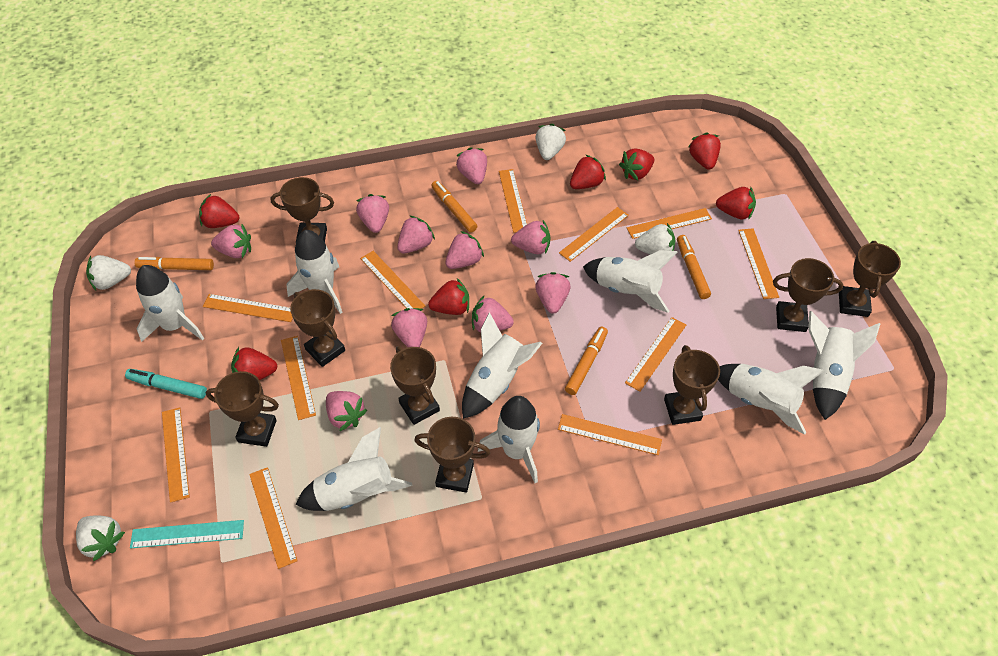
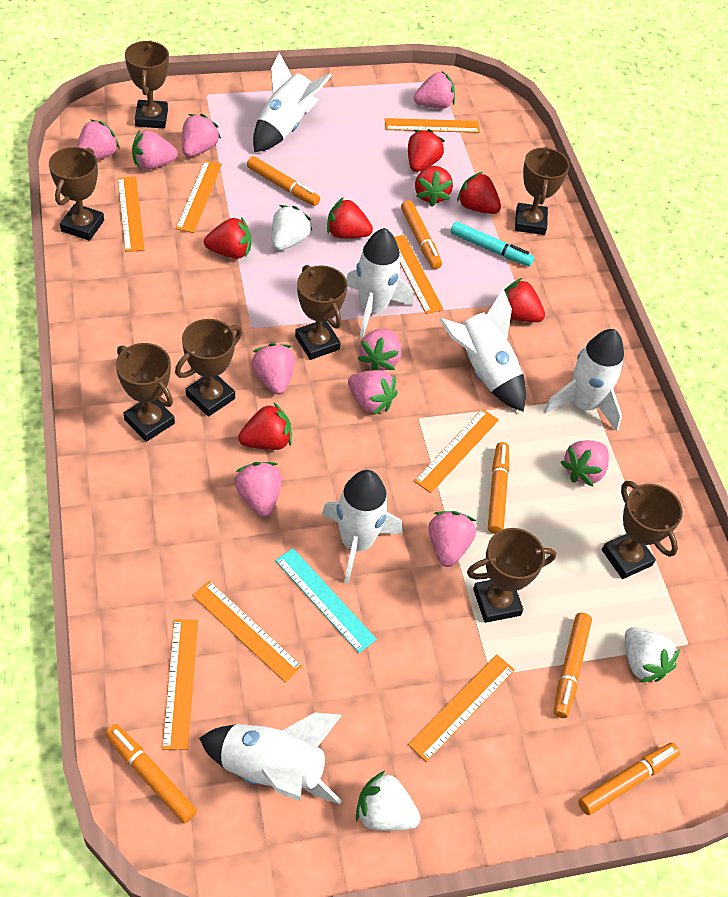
orange marker: [135,257,214,270] [431,181,477,233] [565,327,608,395] [677,235,711,299] = 4 -> [105,724,197,823] [247,156,320,206] [401,200,442,269] [488,442,509,534] [554,613,592,718] [578,743,680,815] = 6
orange ruler: [162,407,190,503] [203,294,293,322] [249,467,298,569] [281,336,316,420] [360,251,425,309] [499,169,527,233] [558,414,662,455] [559,207,629,262] [625,317,686,392] [627,208,712,239] [738,228,779,299] = 11 -> [118,177,145,252] [162,619,198,750] [176,160,222,233] [192,581,303,683] [385,118,480,133] [394,235,444,314] [408,655,515,762] [414,409,499,493] = 8
white rocket: [136,265,204,342] [287,230,343,314] [296,427,413,511] [462,312,542,419] [478,396,540,483] [583,250,678,313] [718,364,824,434] [808,311,880,420] = 8 -> [199,713,342,804] [253,52,332,152] [321,470,402,584] [346,228,413,338] [439,289,526,411] [544,329,624,432] = 6
white strawberry: [76,515,125,561] [86,255,131,290] [536,124,566,160] [635,223,675,255] = 4 -> [272,205,312,251] [356,771,421,831] [625,627,680,682] = 3

